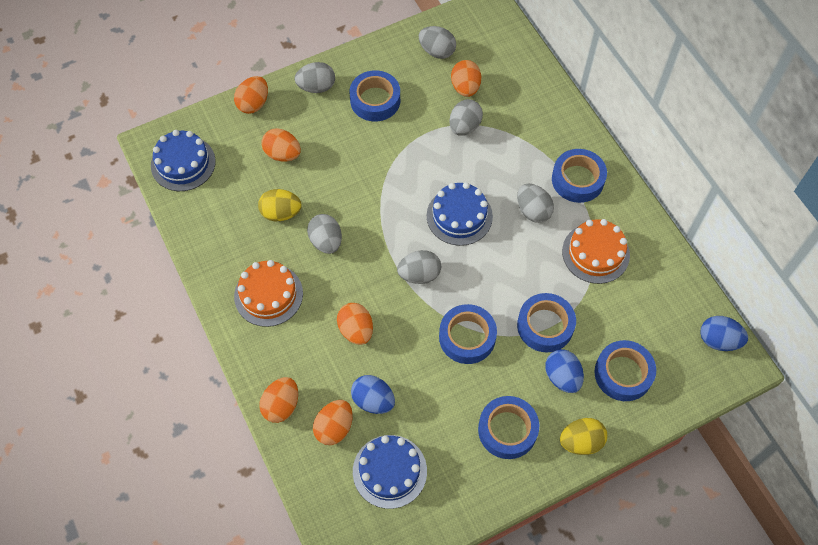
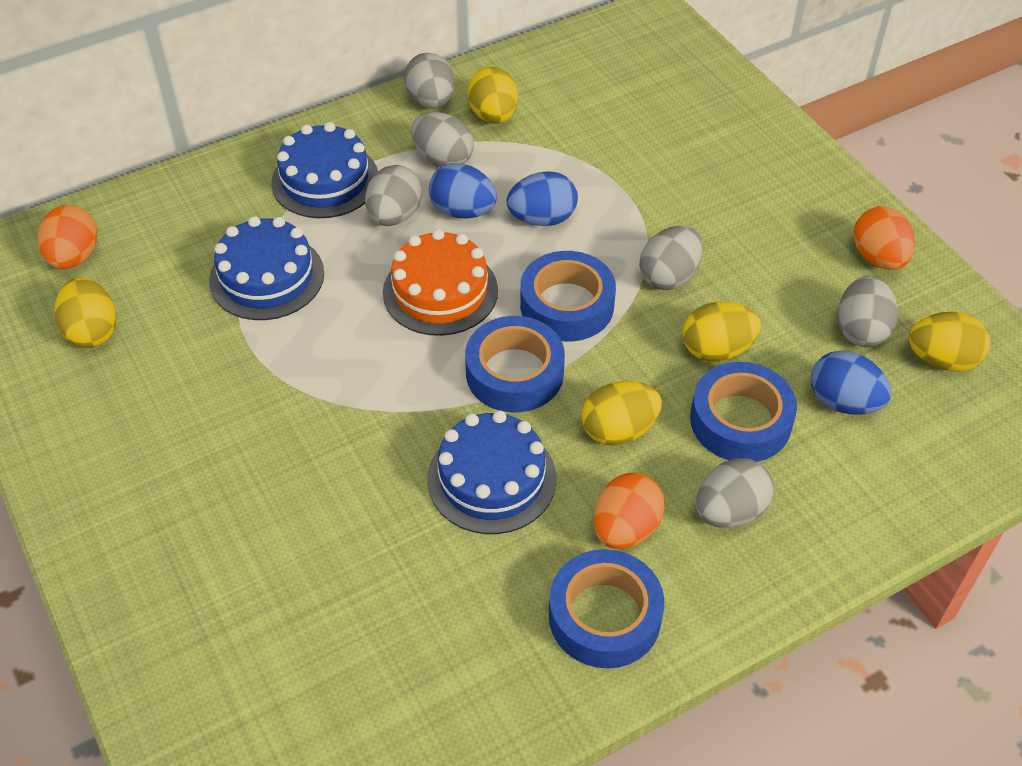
blue tape: [350,70,400,121] [439,304,497,364] [478,396,539,459] [517,293,576,352] [552,149,607,203] [594,340,656,401] = 6 -> [465,316,565,412] [520,251,616,342] [549,549,664,668] [690,362,797,462] = 4
orange cake: [234,260,303,327] [562,219,630,284] = 2 -> [383,229,498,336] = 1
orange egg: [234,76,268,114] [259,377,298,423] [261,128,301,162] [313,400,353,445] [337,303,373,345] [451,60,481,97] = 6 -> [38,205,97,269] [594,472,665,549] [854,206,915,270] = 3
yellow egg: [258,189,301,221] [560,418,607,455] = 2 -> [55,277,116,348] [467,67,518,124] [582,381,662,446] [682,302,761,361] [909,312,990,372] = 5

